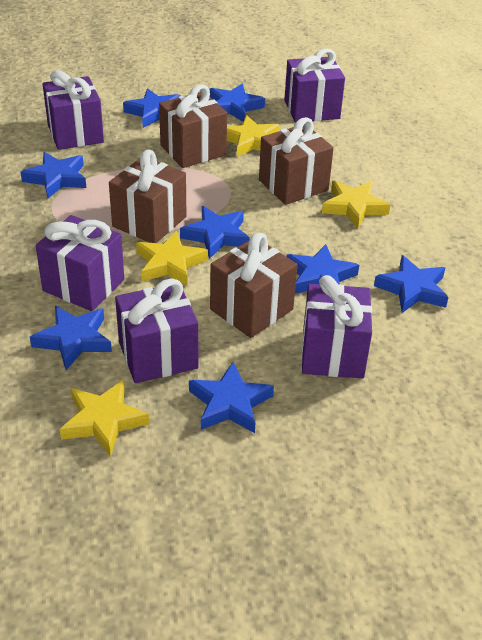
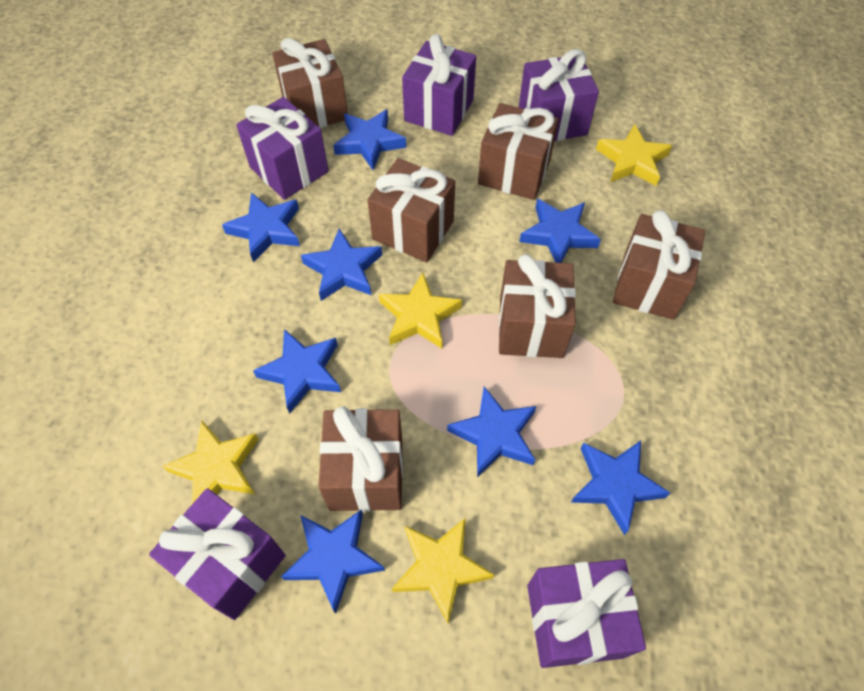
brown gift: [109,150,186,243] [159,84,227,168] [210,233,298,338] [259,117,334,205] = 4 -> [272,38,348,128] [318,407,403,512] [368,158,455,262] [478,103,559,200] [499,254,576,358] [613,210,705,320] = 6

